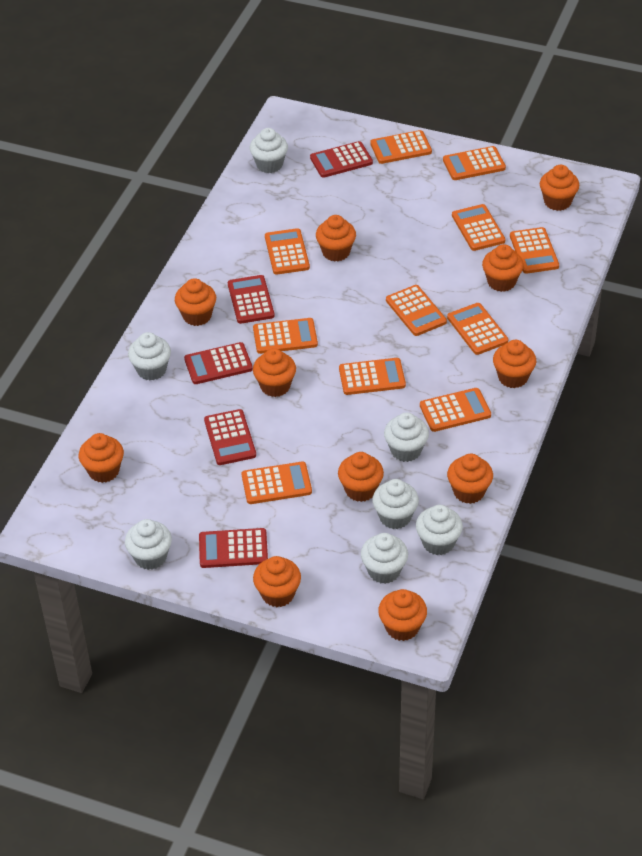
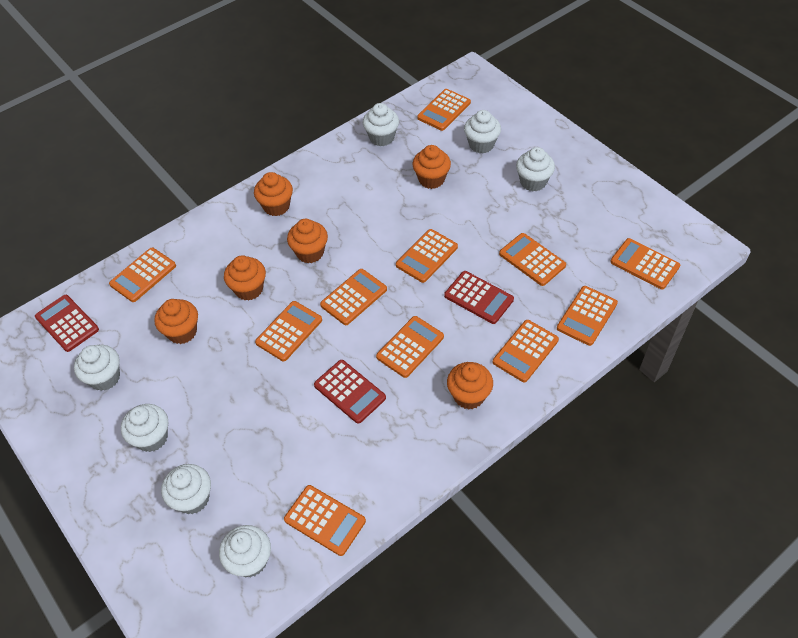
orange cupcake: [79,433,124,483] [175,278,216,326] [253,348,296,397] [253,556,301,607] [316,215,356,262] [338,452,384,502] [378,589,427,641] [447,454,493,504] [482,244,524,292] [493,340,536,388] [540,165,579,211] = 11 -> [154,299,198,344] [224,255,266,301] [254,172,293,216] [287,219,328,263] [413,145,451,189] [447,362,493,409] = 6
red calculator: [184,342,253,384] [199,528,268,568] [204,409,256,465] [228,275,275,324] [310,141,373,178] = 5 -> [35,295,99,352] [314,360,386,424] [444,271,514,324] = 3

